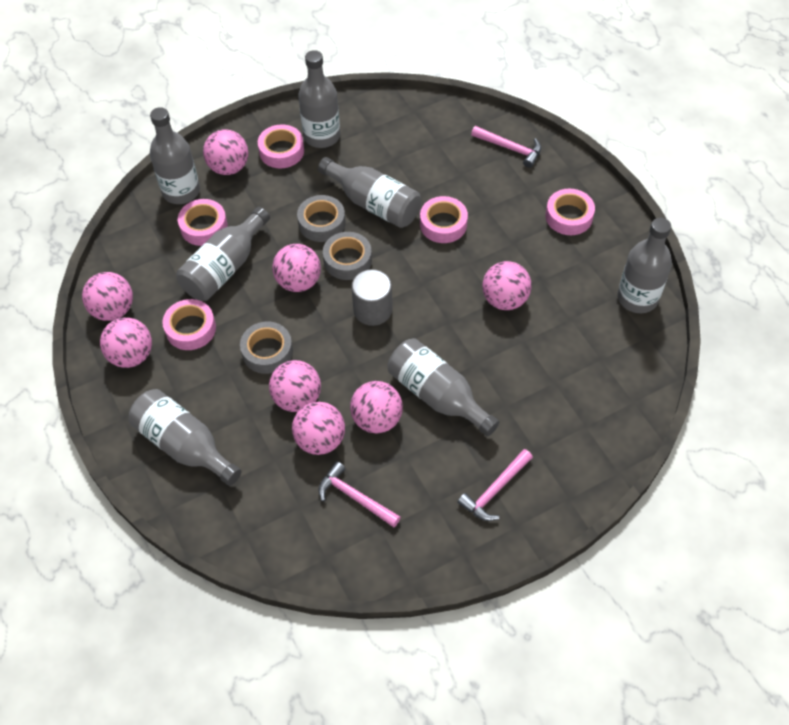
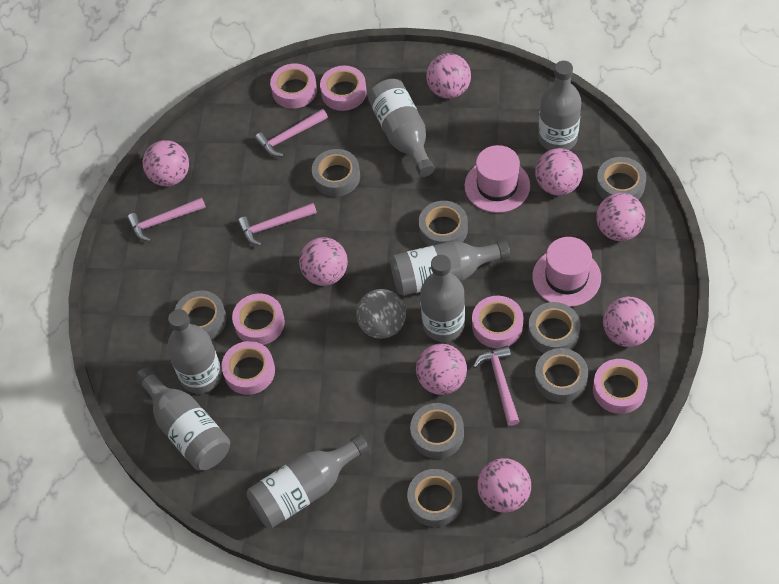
grey ball: none = 0 -> [356,289,406,339] = 1
grey cylinder: [351,269,392,326] = 1 -> none = 0
grey tape: [240,322,293,374] [297,195,346,242] [323,232,372,280] = 3 -> [175,291,227,340] [312,149,360,197] [407,469,462,527] [410,403,464,459] [419,201,468,246] [528,302,580,353] [535,348,588,403] [596,157,646,200] = 8
pink hammer: [319,461,401,527] [457,449,533,521] [471,126,541,168] = 3 -> [127,197,206,242] [238,203,317,246] [255,109,328,157] [473,346,520,426] = 4
pink hat: none = 0 -> [465,145,530,213] [532,237,601,307] = 2
pink tape: [162,299,216,350] [178,199,228,246] [258,124,304,168] [420,196,468,243] [546,189,595,235] = 5 -> [221,341,275,395] [232,294,285,345] [270,63,317,109] [320,66,367,111] [472,296,523,348] [593,359,648,414] = 6

